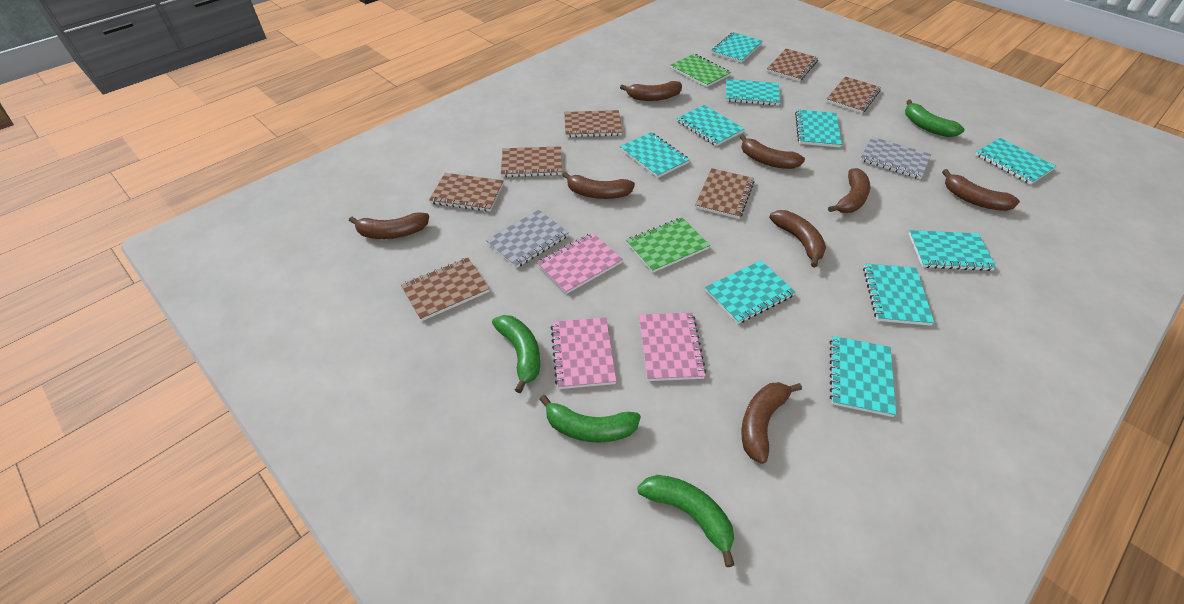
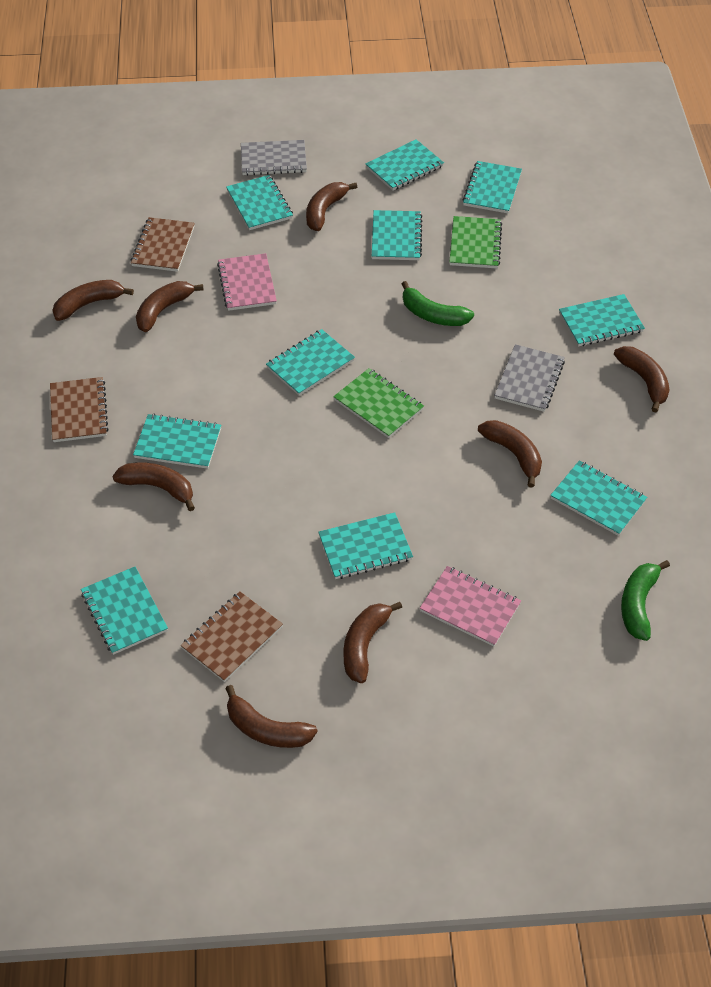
brown notebook: [401,258,490,321] [429,173,504,211] [501,146,562,177] [564,110,622,137] [695,168,754,219] [767,49,818,81] [826,76,881,113] = 7 -> [50,377,109,442] [131,217,195,272] [181,591,283,682] = 3
green banana: [492,315,540,393] [539,395,641,443] [637,475,734,567] [905,100,965,137] = 4 -> [402,281,474,326] [621,560,670,641] = 2
pink notebook: [537,233,623,294] [551,317,616,389] [639,312,706,381] = 3 -> [217,253,277,311] [420,566,521,646] = 2

